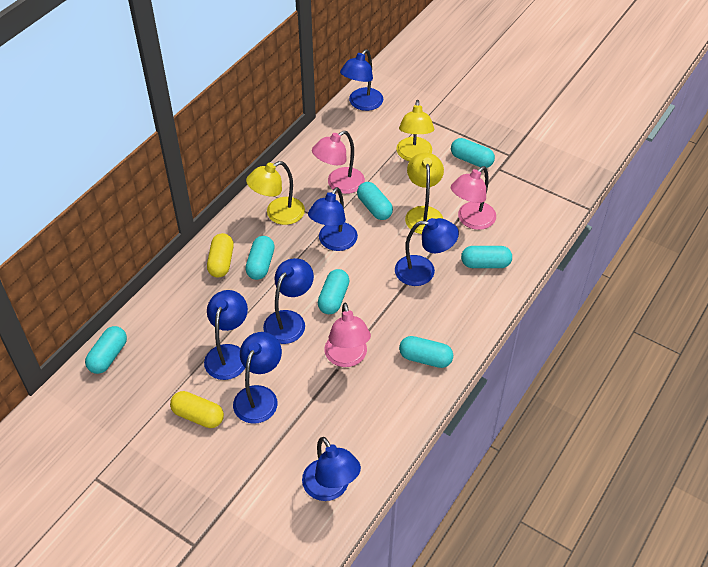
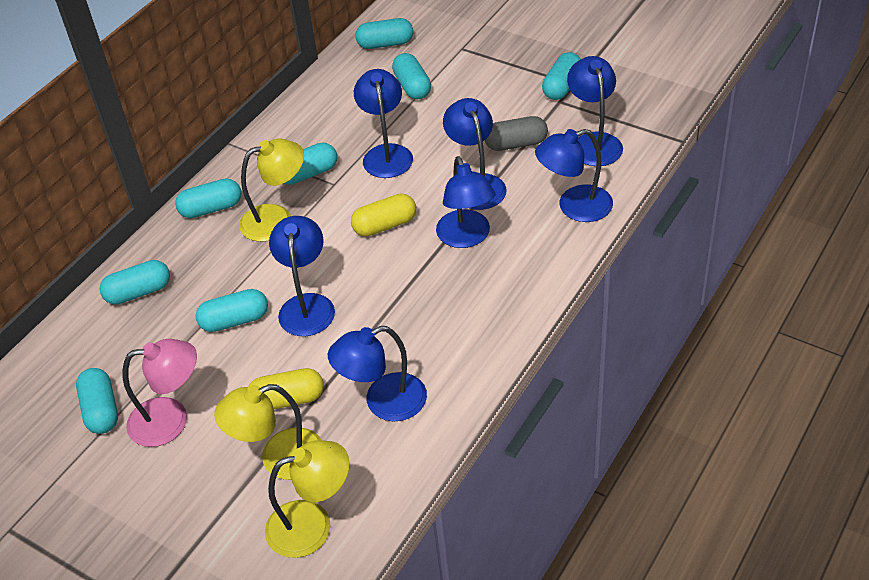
grey capsule: none = 0 -> [485,116,548,151] = 1
pink lamp: [312,131,365,194] [324,303,371,367] [451,166,496,230] = 3 -> [123,339,197,447] = 1
turquoise capsule: [85,326,127,374] [245,236,275,280] [318,269,350,314] [357,182,393,220] [399,336,453,368] [451,138,495,168] [461,246,512,268] = 7 -> [76,368,118,434] [100,260,170,305] [175,178,241,218] [196,289,268,332] [285,142,337,185] [355,18,413,49] [392,53,431,99] [542,52,581,100] = 8

